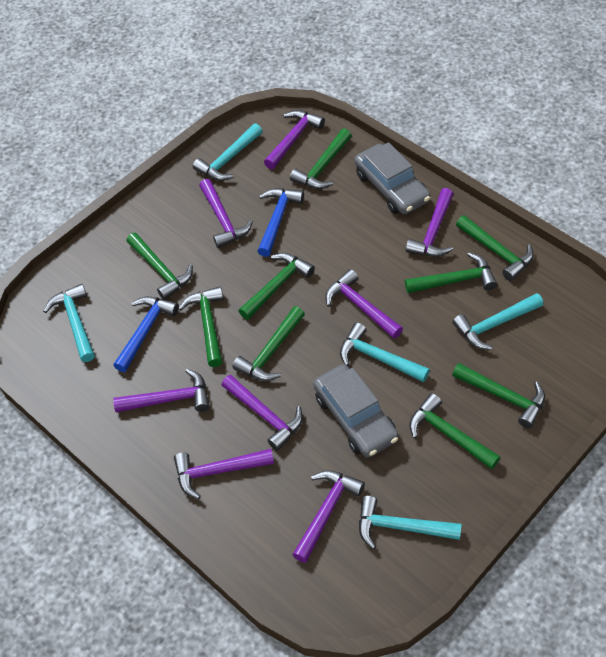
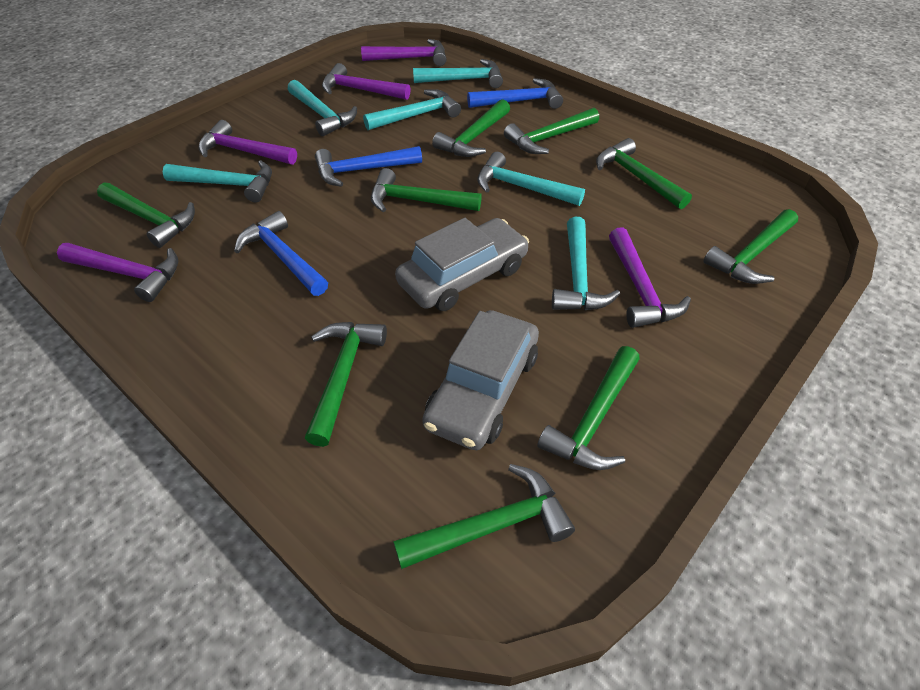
blue hammer: [113,296,179,372] [257,188,304,257] = 2 -> [234,211,328,296] [315,146,422,187] [467,78,563,109] = 3
purple hammer: [113,369,210,413] [174,449,274,499] [199,179,253,248] [222,375,303,451] [264,110,325,169] [292,470,365,563] [325,269,403,339] [406,188,453,257] = 8 -> [57,243,178,302] [198,120,297,165] [322,63,410,100] [361,39,447,66] [609,227,691,328] = 5
turquoise hammer: [43,284,95,362] [193,123,263,181] [340,323,430,382] [359,496,461,549] [453,293,544,350] = 5 -> [163,160,272,202] [288,80,357,136] [363,89,461,130] [413,59,503,88] [477,152,585,206] [552,217,620,310] = 6

